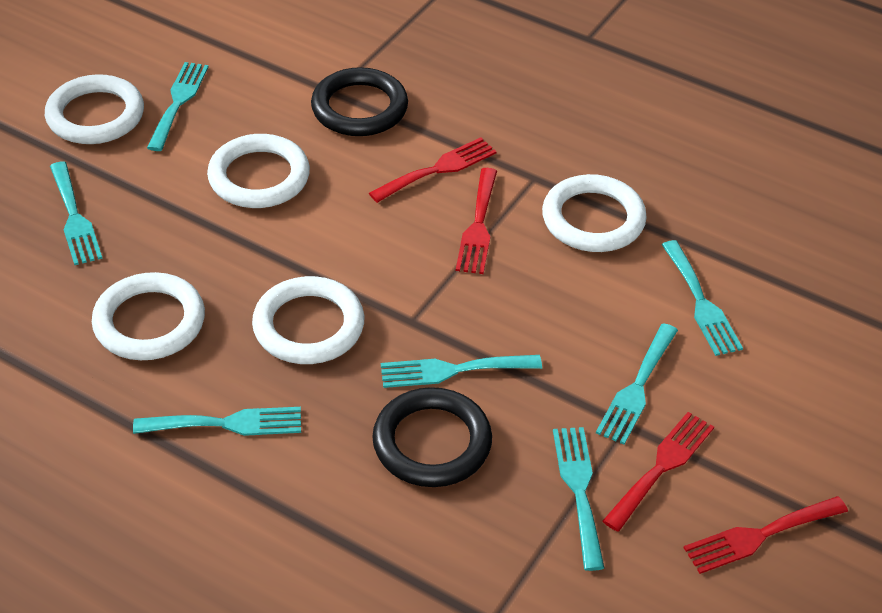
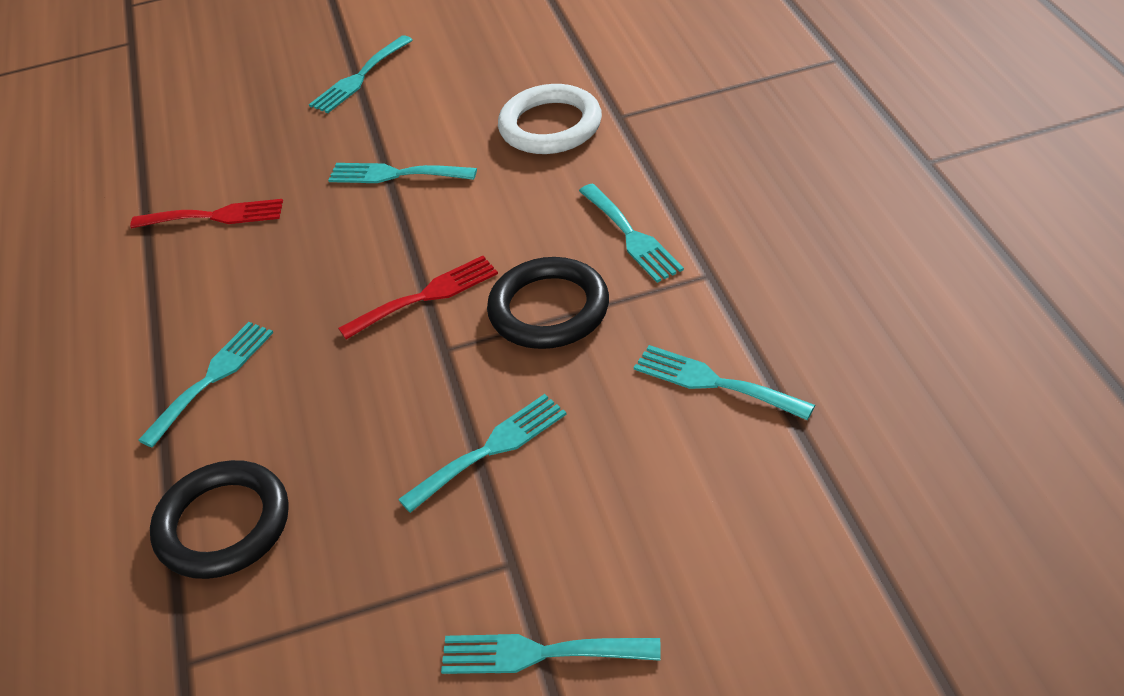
red fork: [369,137,497,203] [456,168,497,274] [603,412,714,532] [684,496,848,574] = 4 -> [130,199,283,228] [338,256,498,340] = 2
white ring: [45,74,144,144] [92,272,205,360] [207,134,310,208] [252,276,364,364] [542,174,647,252] = 5 -> [498,84,602,154] = 1

